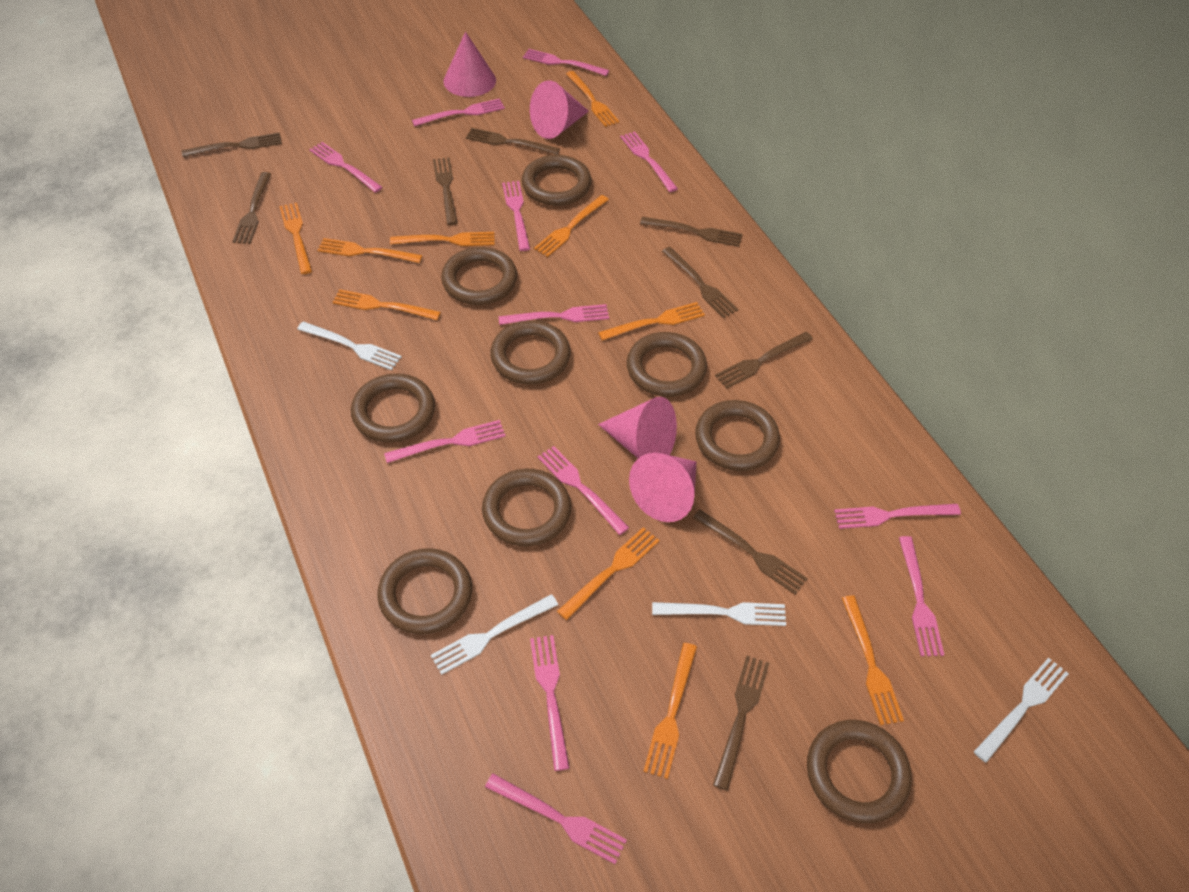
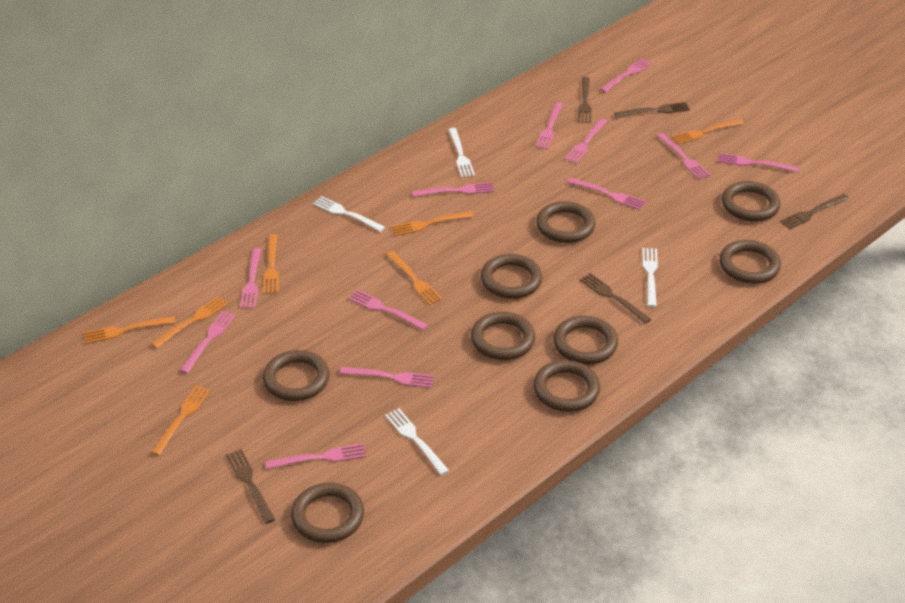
brown fork: [182,132,282,157] [232,172,271,244] [433,157,458,225] [466,128,560,155] [640,217,742,247] [662,247,738,318] [693,510,808,594] [713,656,769,790] [715,332,813,388] = 9 -> [226,449,275,524] [578,77,591,123] [580,273,651,324] [614,102,690,118] [780,194,849,230] = 5
orange fork: [280,203,312,274] [317,238,423,263] [332,289,441,320] [390,232,495,246] [534,195,609,257] [557,527,660,620] [566,71,619,127] [598,302,705,341] [643,643,697,779] [842,595,904,725] = 10 -> [83,316,176,344] [151,296,228,349] [151,385,211,456] [263,234,279,294] [386,251,443,305] [391,211,474,236] [671,119,744,144] = 7
pink cone: [444,32,496,97] [530,80,589,139] [598,397,677,458] [629,453,697,522] = 4 -> none = 0

